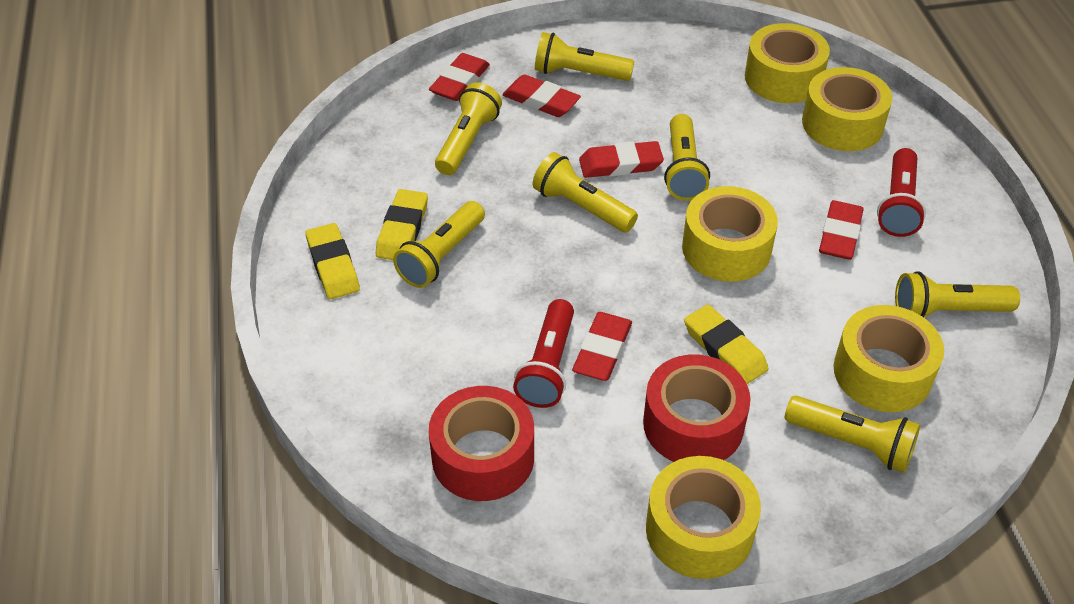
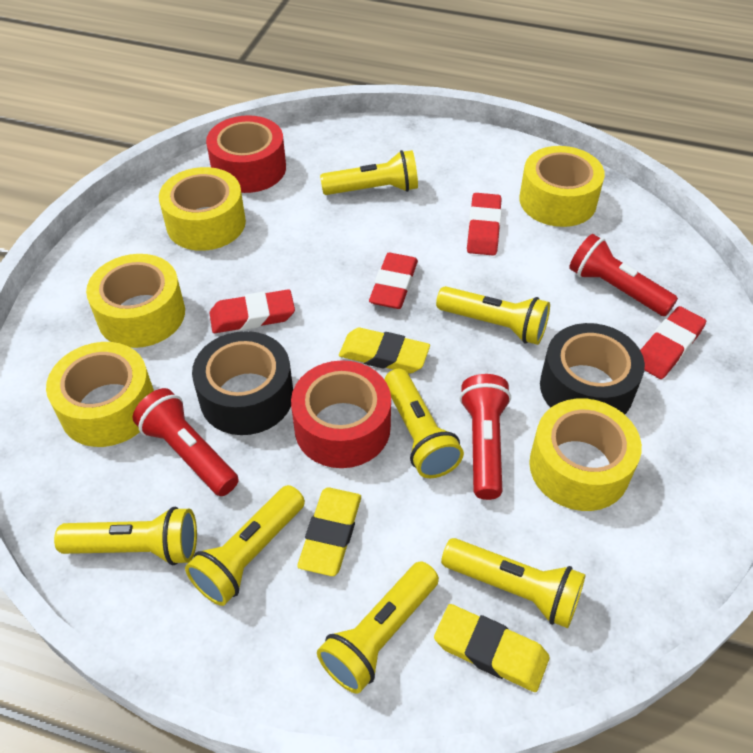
black tape: none = 0 -> [192,331,293,435] [540,323,645,414] = 2
red eraser: [429,53,490,101] [502,74,581,117] [572,312,632,381] [579,141,664,178] [819,200,864,260] = 5 -> [210,289,295,333] [369,253,418,309] [467,193,502,256] [640,306,706,379] = 4
red flashlight: [513,299,574,408] [877,148,926,237] = 2 -> [133,388,239,496] [460,374,511,500] [569,234,678,316] = 3

